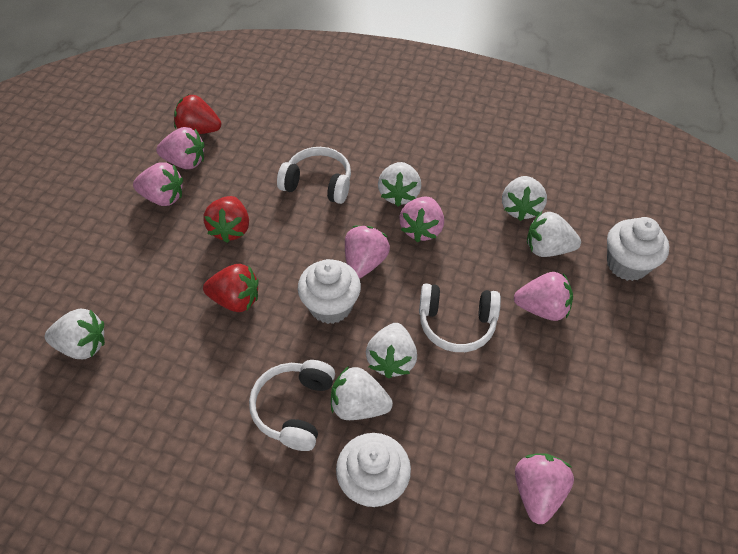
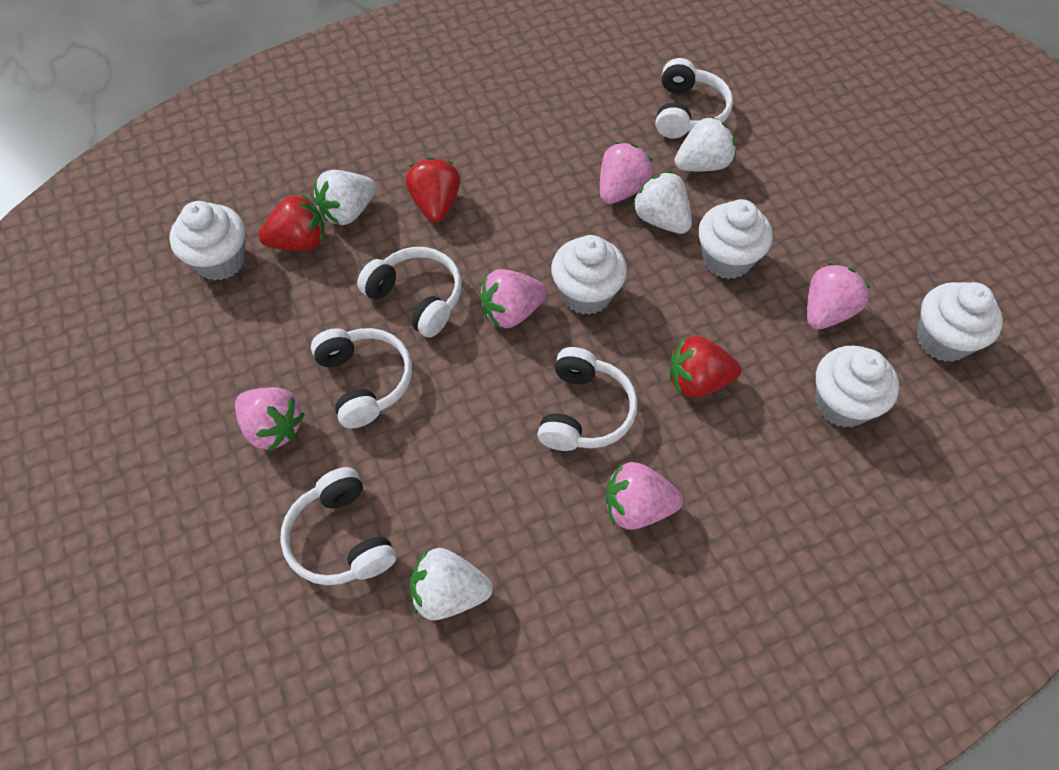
pink strawberry: [133,162,183,206] [156,127,205,169] [345,226,390,279] [399,197,444,242] [514,272,573,321] [515,453,574,524] = 6 -> [235,387,305,451] [480,269,547,328] [600,142,653,204] [606,462,683,530] [807,263,871,330] = 5
white cupcake: [298,259,361,324] [336,433,411,508] [607,217,669,281] = 3 -> [169,201,245,281] [551,235,627,315] [698,199,773,279] [815,346,899,428] [917,282,1003,362] = 5
white headphones: [249,360,335,451] [277,147,351,204] [419,283,501,352] = 3 -> [280,467,396,585] [311,328,412,428] [357,247,462,337] [537,347,637,451] [656,58,733,139] = 5
white strawberry: [45,309,105,359] [331,366,393,420] [366,323,417,379] [378,162,421,207] [502,176,547,221] [527,212,581,257] = 6 -> [314,170,376,225] [410,548,493,620] [632,171,692,234] [674,116,736,171] = 4

